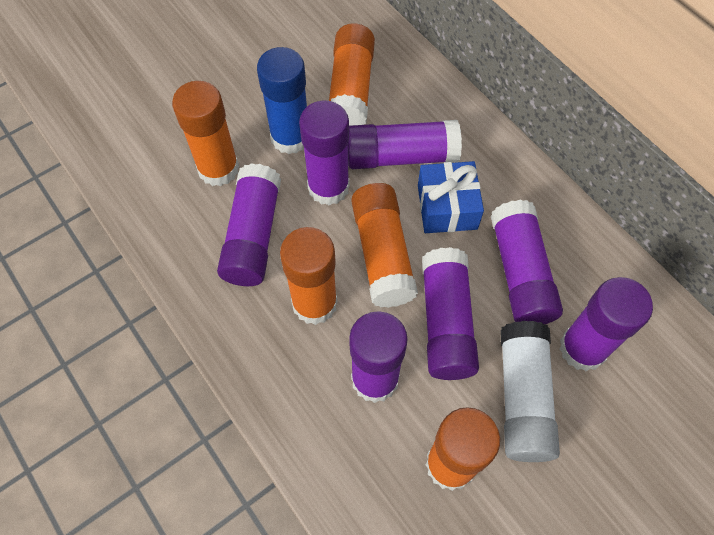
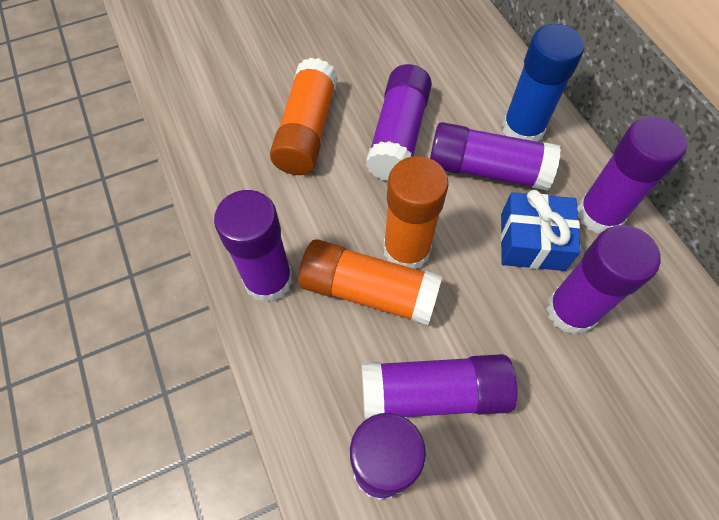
orange glue stick: [172,81,239,186] [280,227,338,325] [329,23,375,126] [351,183,418,308] [426,407,500,491] = 5 -> [270,57,338,175] [298,239,442,325] [383,156,449,269] = 3
white glue stick: [500,321,560,462] = 1 -> none = 0

